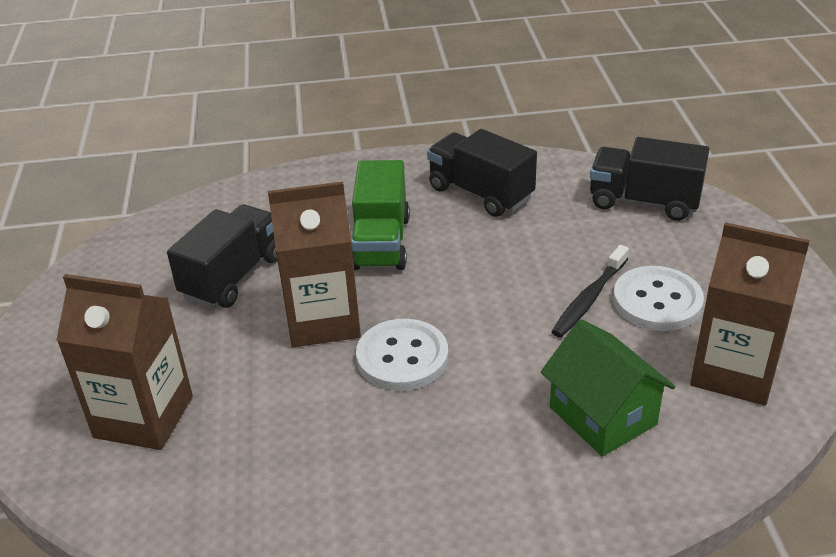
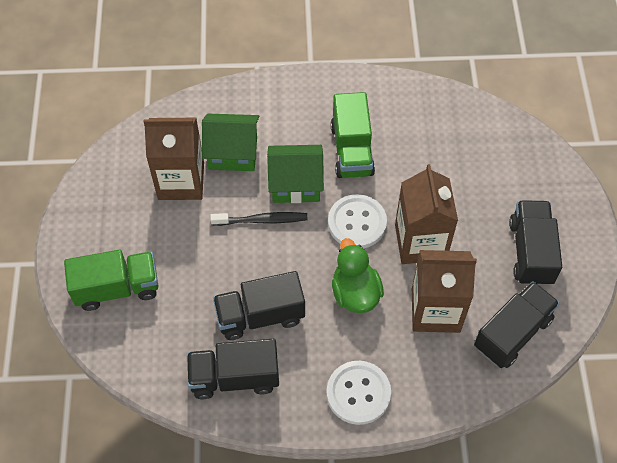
black truck: [167,204,278,308] [427,129,537,217] [590,137,709,221] = 3 -> [187,339,279,399] [213,271,305,340] [474,281,560,368] [509,200,562,286] = 4
green duck: none = 0 -> [332,238,384,313] = 1
green house: [541,319,675,457] = 1 -> [202,114,259,171] [267,145,324,203] = 2
green truck: [351,160,410,270] = 1 -> [64,250,158,311] [331,92,375,178] = 2

